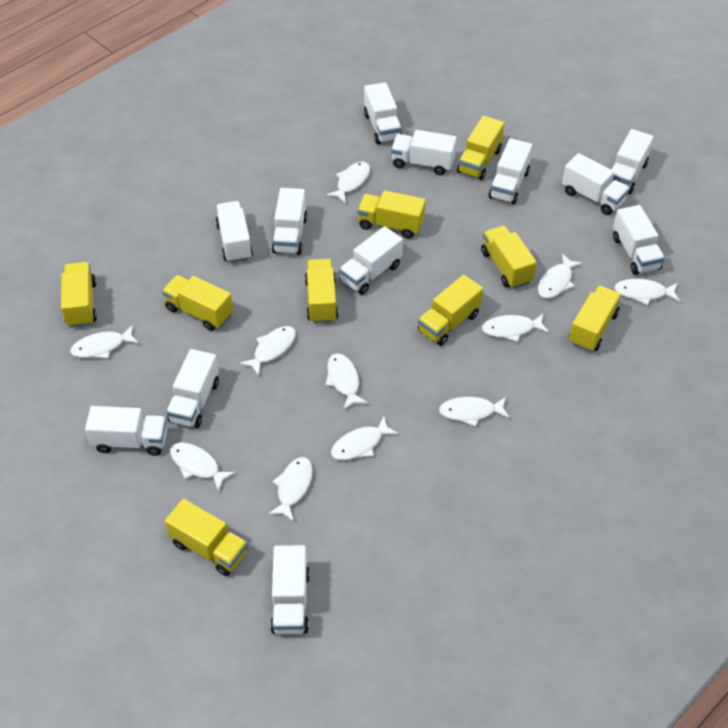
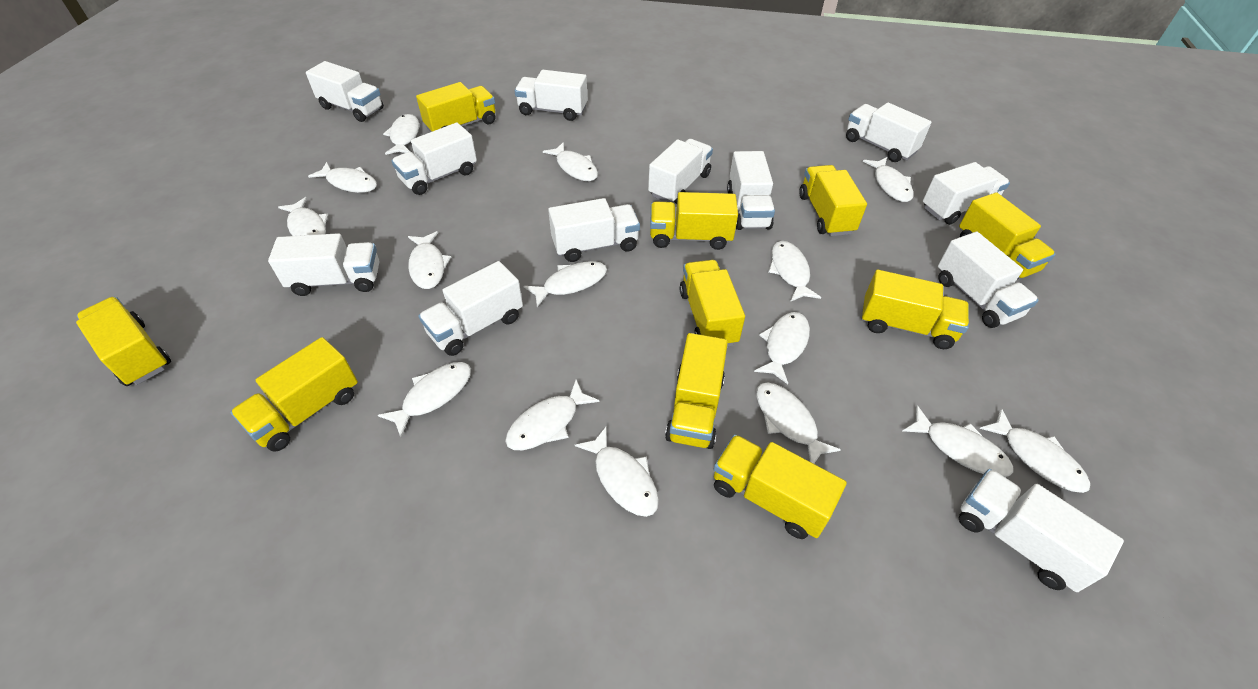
white fish: [70,325,139,359] [170,442,235,491] [240,326,296,376] [268,457,313,521] [325,354,368,410] [326,162,370,203] [331,416,399,460] [439,397,510,427] [482,314,549,342] [538,254,583,299] [614,279,680,305] = 11 -> [278,197,328,236] [308,162,377,193] [378,362,471,437] [383,114,419,155] [408,231,451,289] [505,380,600,450] [523,261,607,307] [543,142,598,181] [575,427,659,517] [754,312,810,384] [756,383,841,464] [768,241,821,302] [863,157,913,202] [903,405,1013,477] [979,408,1090,493] = 15
yellow truck: [61,262,97,327] [162,275,233,331] [165,499,248,576] [305,259,339,323] [357,190,426,239] [418,275,483,346] [457,116,504,180] [481,226,537,289] [569,286,622,352] = 9 -> [76,297,171,386] [230,337,358,451] [416,82,495,132] [650,192,738,250] [665,333,728,449] [680,260,745,347] [714,434,847,539] [799,165,867,236] [862,270,969,349] [959,192,1056,279] = 10

